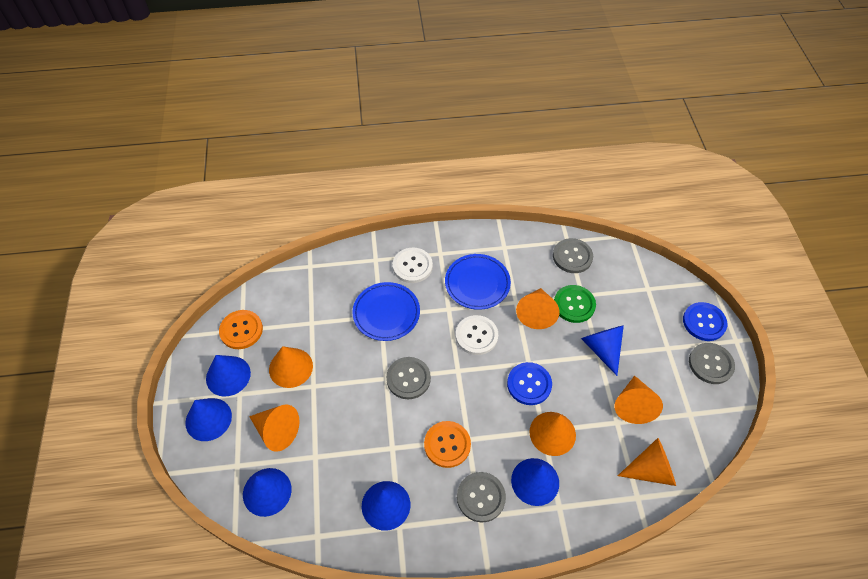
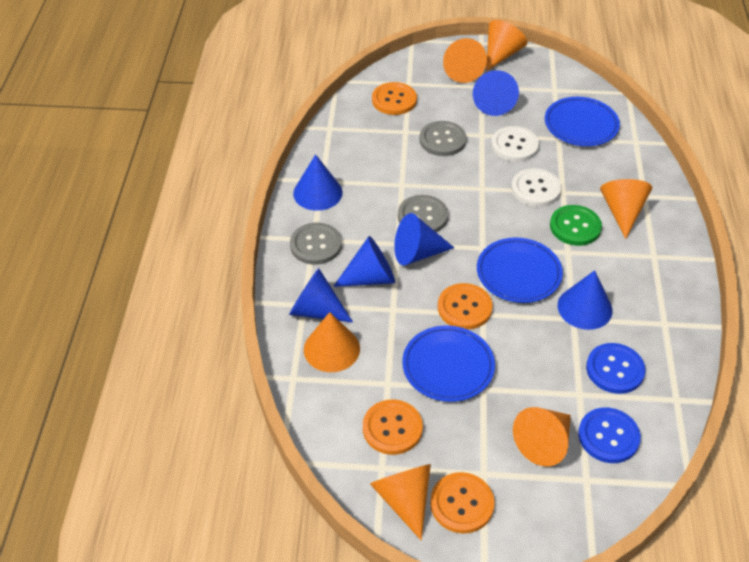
blue plate: [352,282,420,341] [445,254,511,310] = 2 -> [402,325,495,402] [477,237,563,303] [545,97,620,146] = 3
grey button: [386,357,431,399] [457,472,506,523] [553,238,593,273] [689,343,735,384] = 4 -> [290,223,342,265] [398,195,448,232] [419,121,467,156] = 3
orange button: [219,310,263,349] [424,421,471,468] = 2 -> [363,400,423,455] [372,82,417,115] [430,472,495,534] [438,283,493,329] = 4

